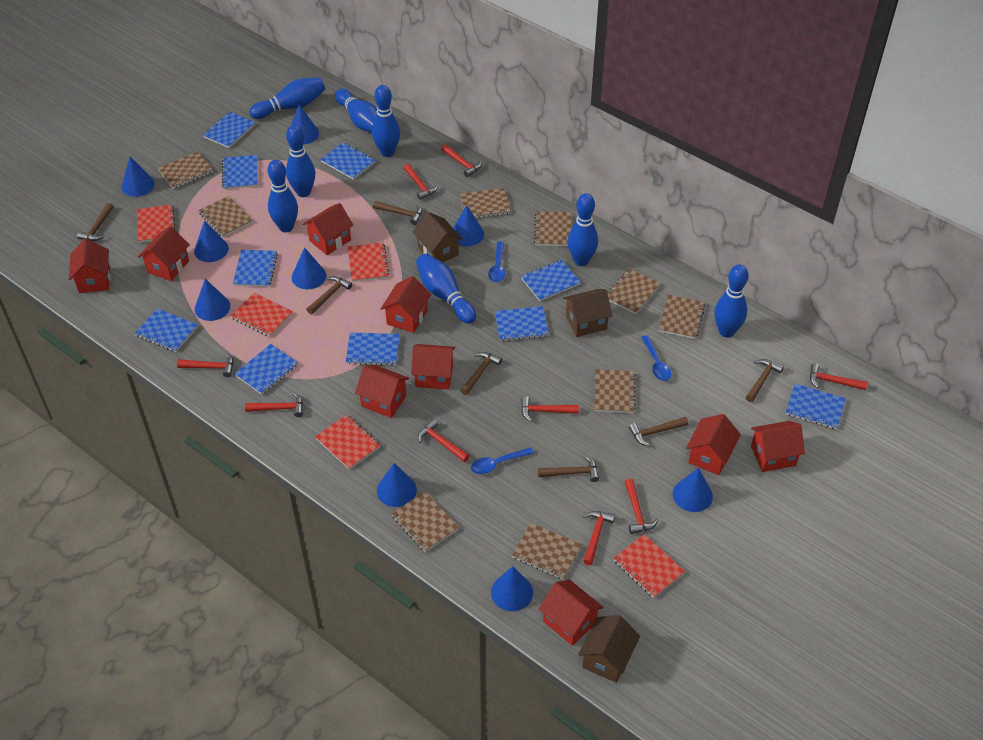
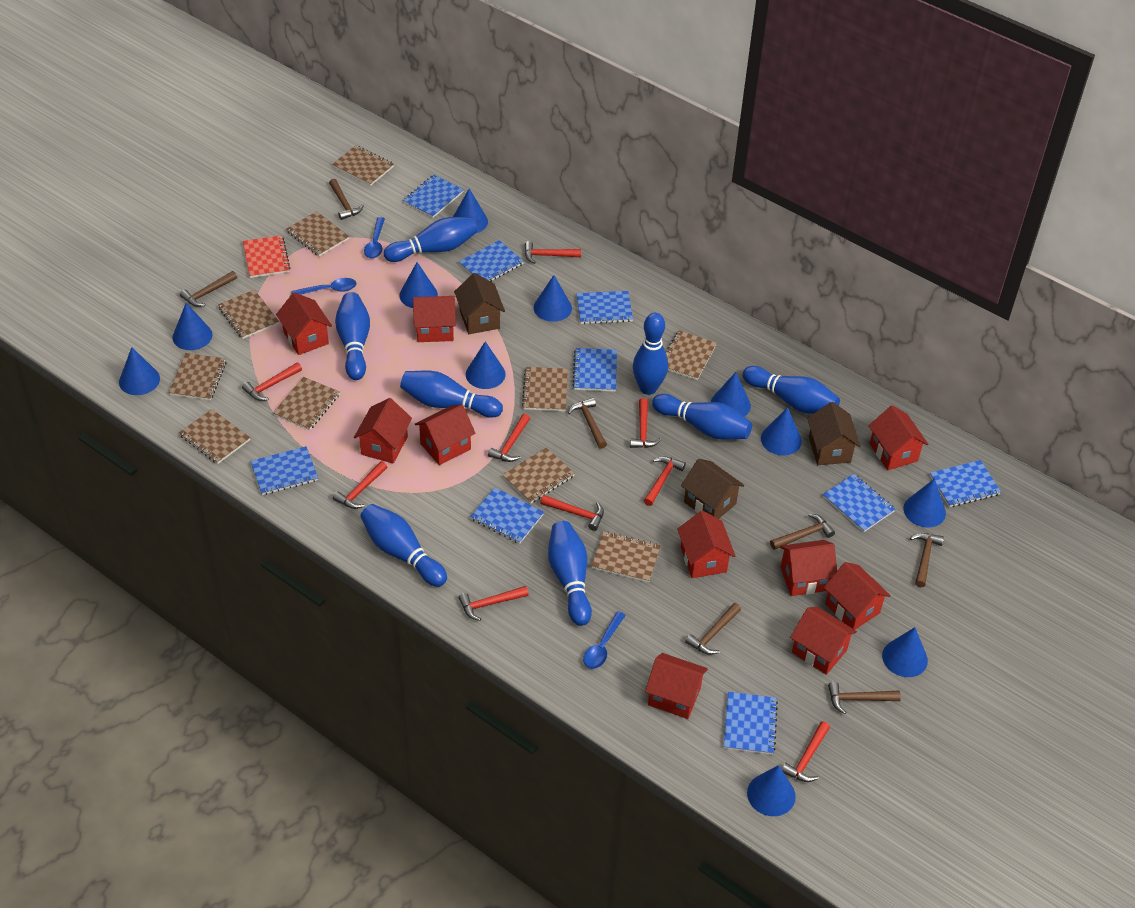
blue cone: [122,157,155,197] [194,220,229,262] [195,279,230,321] [291,105,319,144] [292,247,327,289] [377,463,417,507] [453,205,484,246] [491,566,533,611] [673,468,713,512] = 9 -> [119,347,160,395] [172,303,212,350] [399,262,438,308] [453,188,488,233] [466,341,506,389] [534,275,572,322] [711,372,751,417] [747,765,796,816] [761,407,802,456] [882,627,928,677] [904,479,946,528] = 11
blue notebook: [135,308,198,352] [203,111,255,148] [222,155,258,189] [233,250,278,287] [234,344,298,395] [320,142,375,180] [346,332,400,366] [494,306,549,341] [521,259,581,301] [786,383,846,430] = 10 -> [250,446,318,495] [403,175,464,218] [459,240,524,282] [470,488,544,544] [573,348,617,392] [576,291,633,324] [724,692,778,755] [823,474,895,532] [930,460,1001,507] = 9
brown notebook: [158,151,213,189] [199,196,253,237] [391,491,459,552] [460,188,511,218] [512,523,582,579] [534,211,571,246] [594,369,636,413] [608,268,661,314] [659,295,705,339] = 9 -> [169,353,227,400] [179,409,250,464] [218,290,279,339] [273,377,340,430] [287,211,349,256] [332,145,394,186] [502,447,575,504] [522,367,568,411] [591,531,661,583] [665,330,717,380] = 10
red house: [69,239,110,293] [138,226,190,281] [303,203,353,255] [355,365,409,418] [381,276,431,333] [411,344,455,390] [539,580,603,646] [686,414,741,475] [751,421,805,472] = 9 -> [276,292,332,355] [354,398,412,464] [413,296,456,342] [415,405,476,465] [645,653,708,719] [677,511,736,578] [780,540,837,596] [790,607,857,675] [824,562,891,630] [869,405,928,470] = 10
red notebook: [137,204,175,243] [231,293,293,337] [315,414,380,470] [348,242,389,282] [613,534,685,598] = 5 -> [243,235,290,278] = 1

